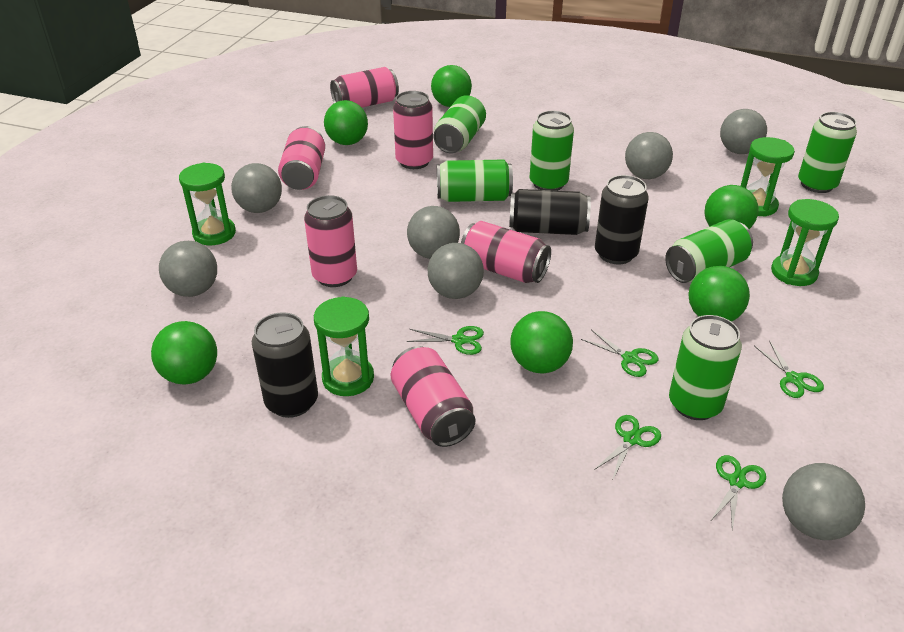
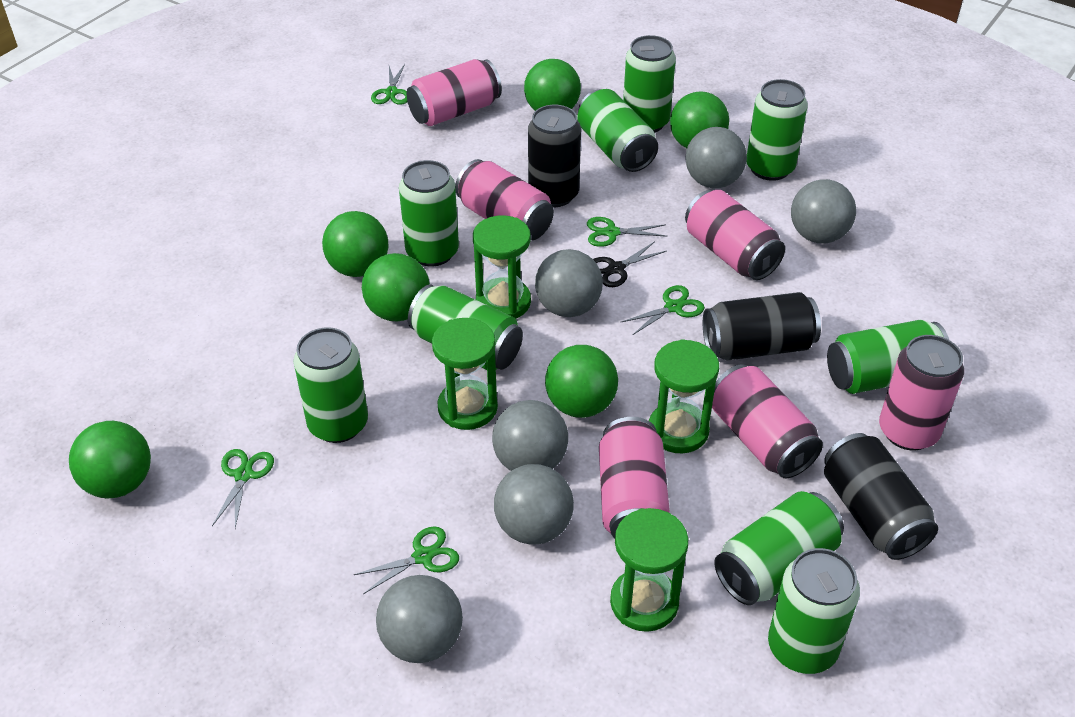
black scissors: none = 0 -> [593,241,667,287] = 1
green can: [434,95,486,153] [437,159,513,202] [530,111,574,191] [665,219,753,283] [669,315,742,420] [798,112,857,193] = 6 -> [294,327,368,443] [399,160,459,267] [408,285,523,370] [578,89,658,172] [623,35,676,133] [714,491,844,605] [746,79,808,181] [768,548,860,674] [827,320,949,394] = 9
grey ball: [159,241,217,297] [231,163,282,213] [407,206,460,259] [427,243,484,299] [625,132,673,179] [720,109,767,154] [782,463,865,540] = 7 -> [376,575,463,663] [492,400,568,471] [494,464,574,545] [535,249,603,317] [685,127,747,188] [791,179,856,243] = 6

